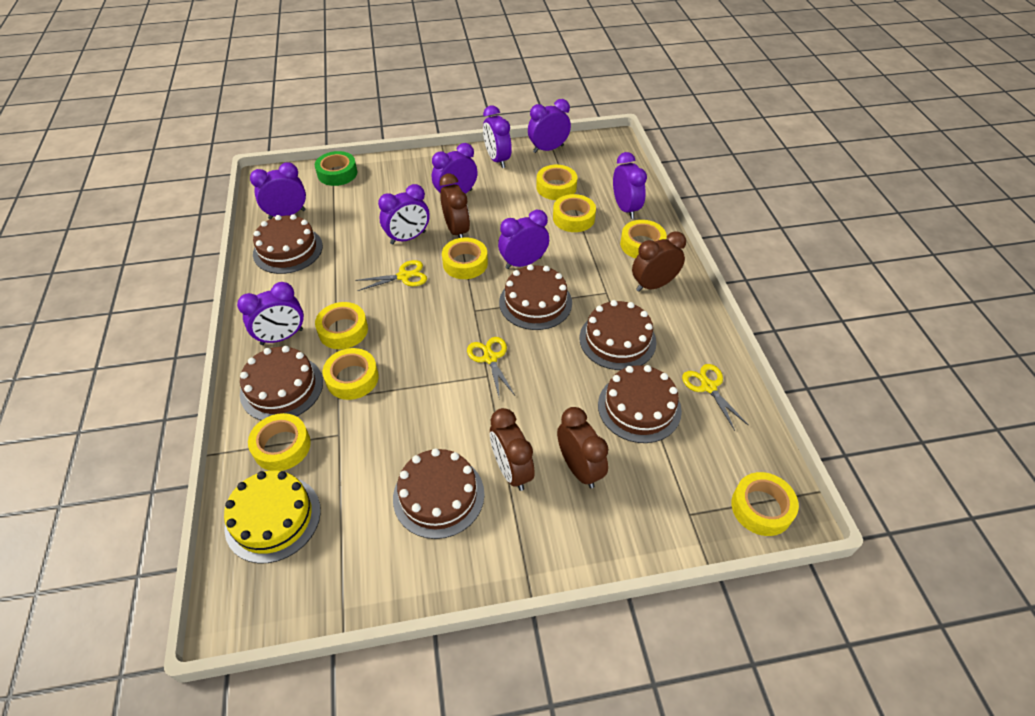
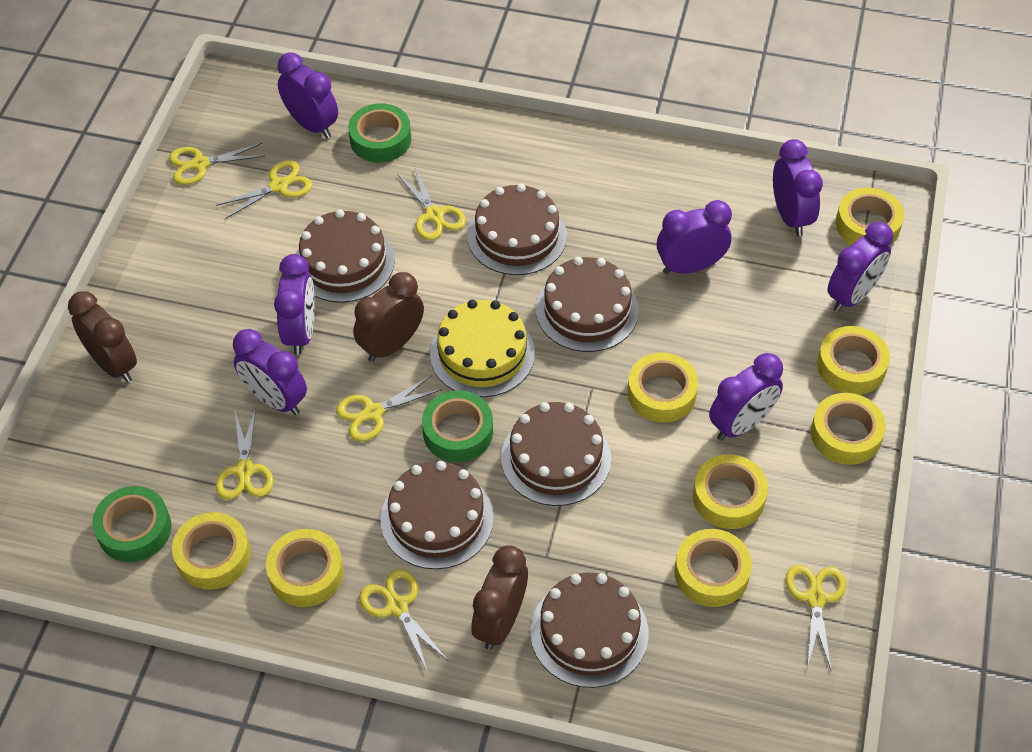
brown clock: [440,174,470,238] [490,408,535,491] [557,407,608,488] [632,231,686,292] = 4 -> [68,291,137,383] [353,272,424,362] [471,546,528,650] = 3
green tape: [315,151,357,186] = 1 -> [92,486,171,562] [348,103,411,163] [422,390,493,462] = 3
purple clock: [237,282,304,345] [250,162,306,219] [378,184,430,244] [432,143,478,201] [483,105,512,168] [498,210,549,269] [528,99,571,153] [613,152,647,219] = 8 -> [233,329,307,415] [274,254,315,355] [277,53,338,138] [657,200,732,274] [709,353,783,441] [773,139,823,236] [827,222,894,312] = 7
yellow scissors: [355,260,427,291] [467,337,515,400] [682,364,749,431] = 3 -> [169,143,265,185] [216,160,312,219] [216,407,273,500] [336,374,443,442] [359,569,448,672] [397,168,466,240] [786,565,846,670] = 7

